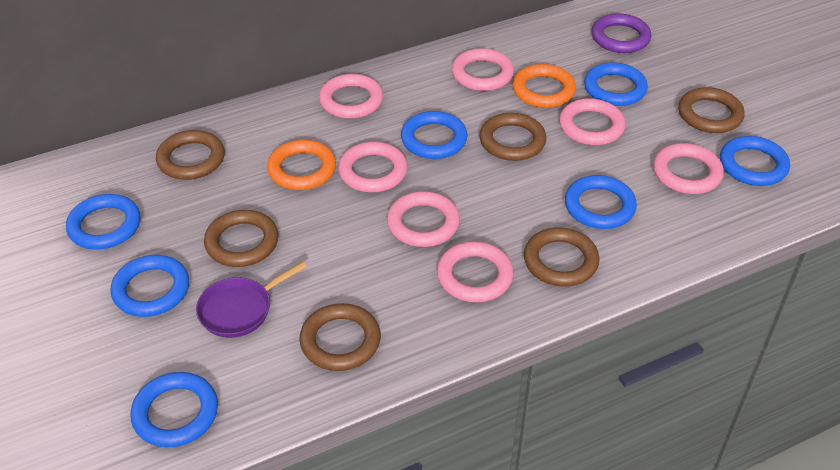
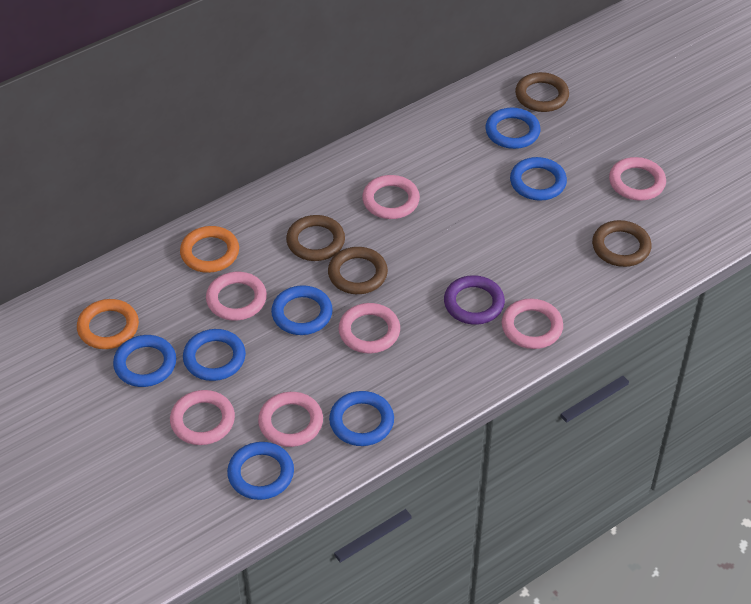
brown ring: [156,130,225,180] [204,210,279,267] [299,303,381,371] [479,113,547,161] [524,228,600,287] [678,87,745,133] = 6 -> [286,215,345,261] [328,247,388,294] [515,72,569,112] [592,220,651,267] = 4
purple pan: [196,261,307,338] = 1 -> none = 0

